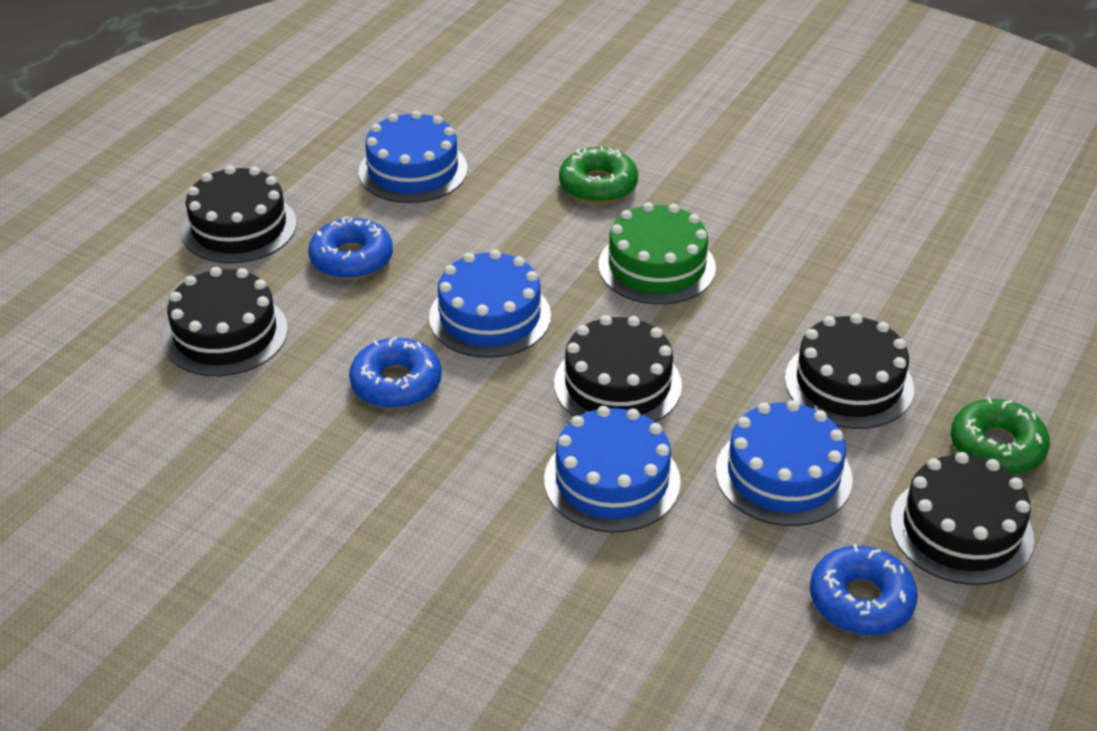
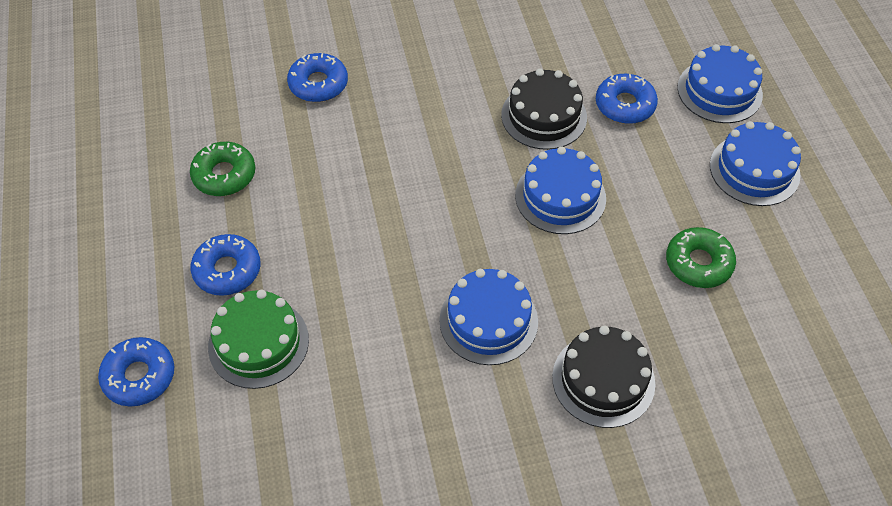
black cake: [163,267,288,376] [181,165,297,264] [554,315,682,422] [785,313,914,429] [890,452,1034,585] = 5 -> [501,68,587,150] [552,325,655,428] = 2
blue donut: [308,216,393,280] [349,336,442,408] [810,544,918,635] = 3 -> [98,337,174,407] [191,234,261,296] [287,53,348,102] [596,74,658,124] = 4

